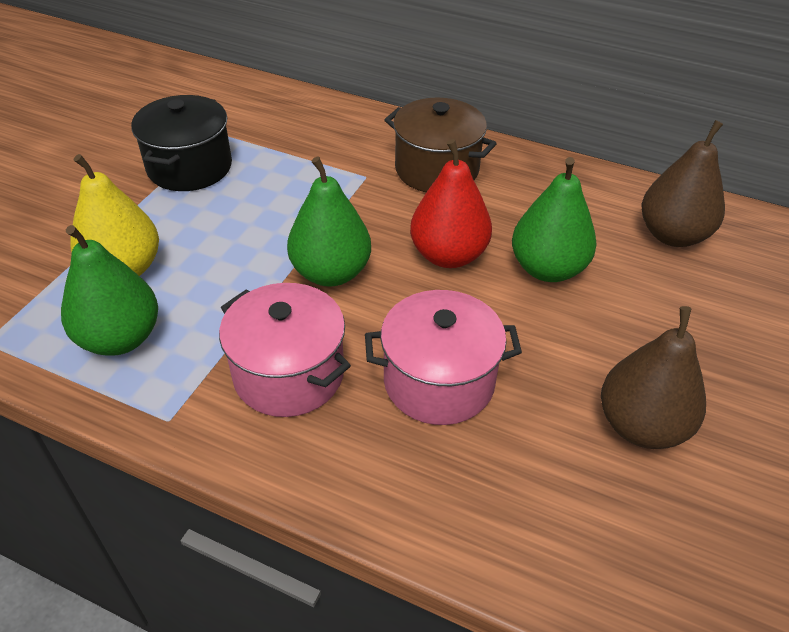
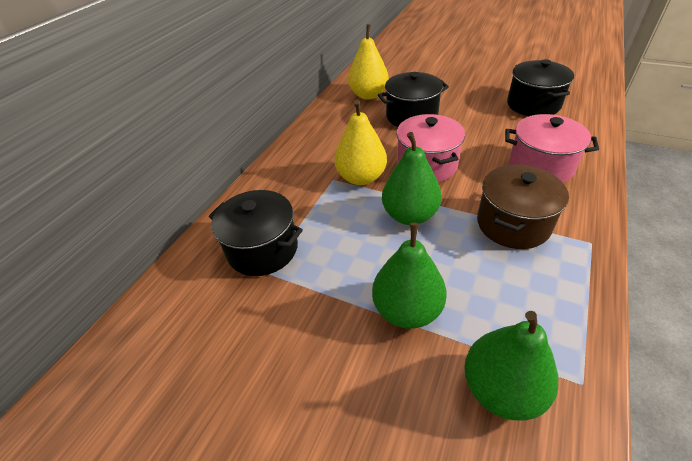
black pot: [131,95,232,191] = 1 -> [209,190,303,276] [378,72,449,127] [507,59,574,116] = 3
brown pear: [601,306,706,449] [641,120,725,247] = 2 -> none = 0
red pear: [410,139,492,268] = 1 -> none = 0
yellow pear: [70,154,159,276] = 1 -> [334,100,387,185] [348,24,389,100] = 2

